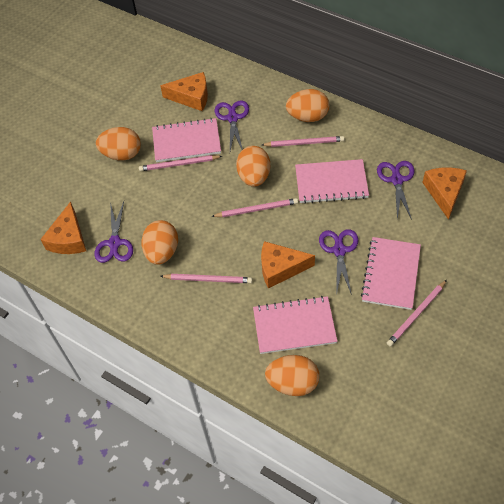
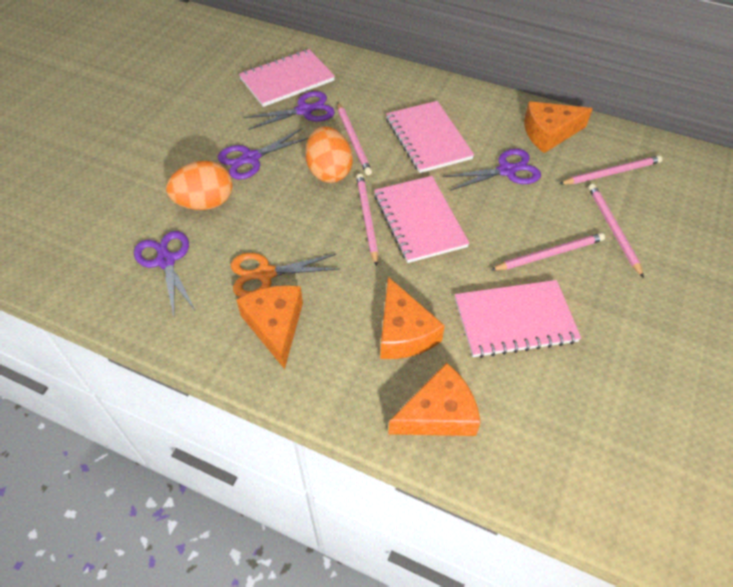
orange egg: [96,127,141,161] [141,220,178,265] [236,146,270,187] [265,355,319,396] [286,89,329,122] = 5 -> [166,161,233,210] [305,127,353,183] = 2
orange scissors: none = 0 -> [231,253,340,297] = 1

